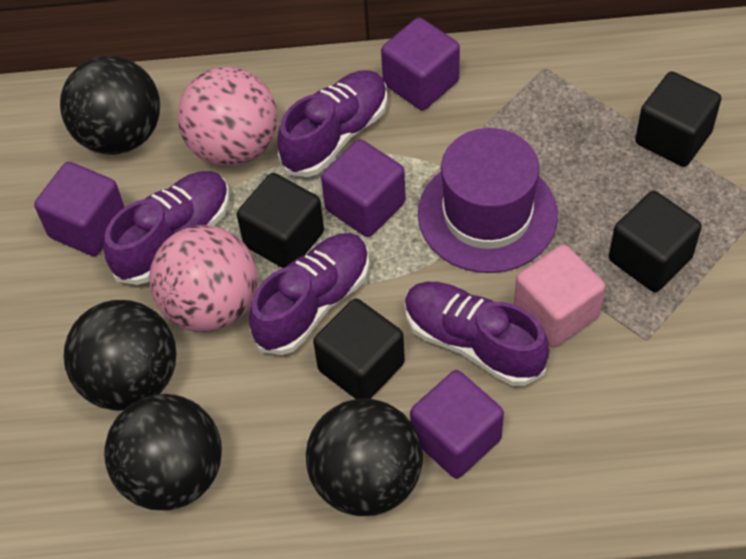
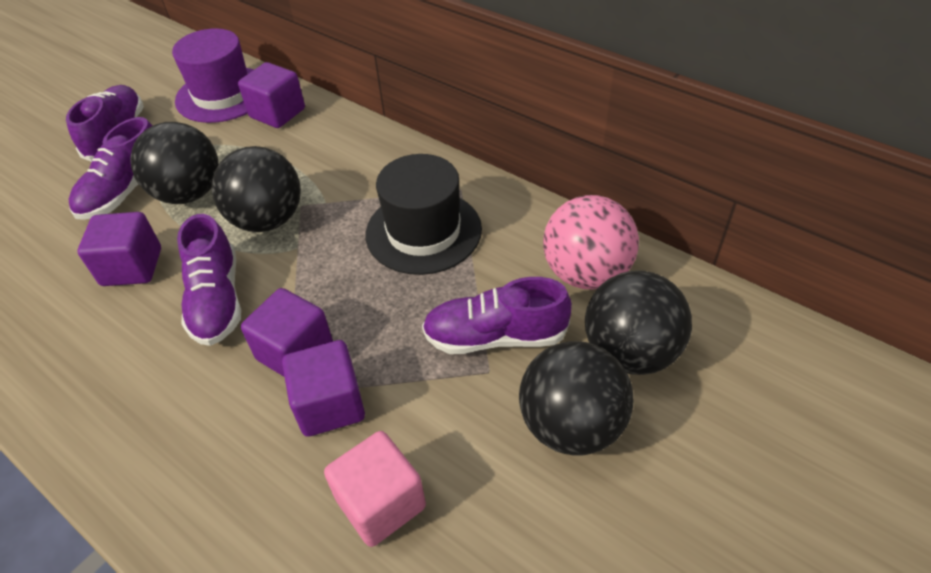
black cube: [237,173,324,268] [313,299,405,399] [609,191,702,292] [635,71,721,167] = 4 -> none = 0
black hat: none = 0 -> [366,154,482,275] = 1
pink ball: [149,225,258,332] [177,67,277,167] = 2 -> [543,195,639,289] = 1

